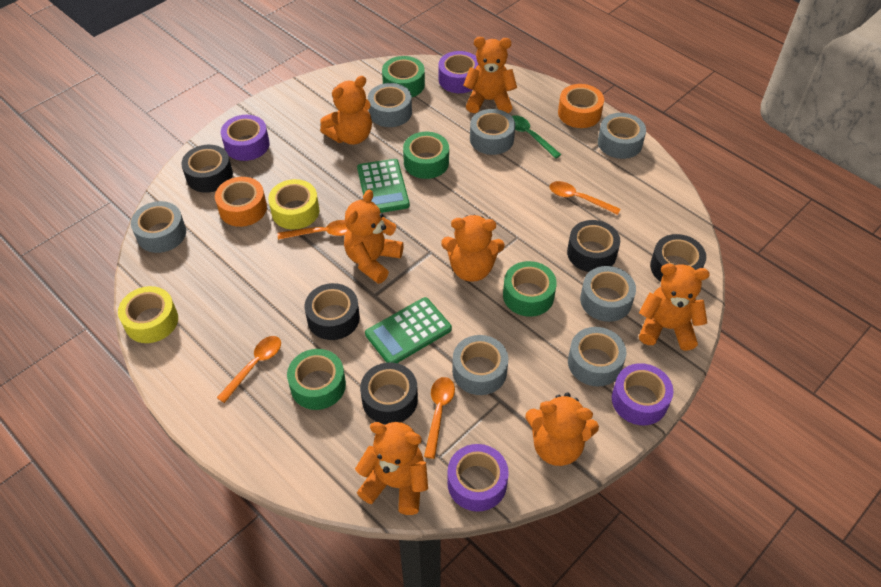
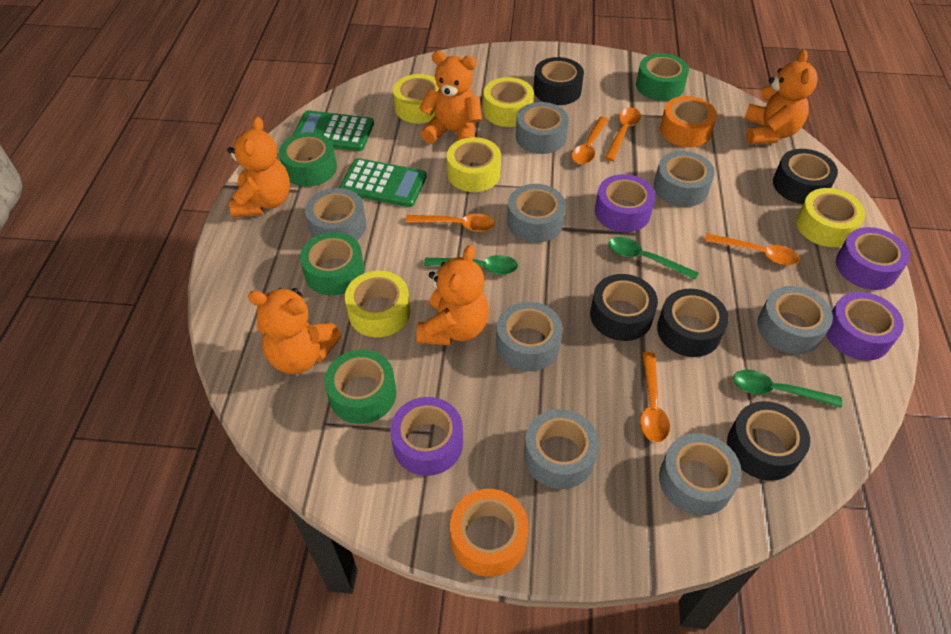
green spoon: [512,115,561,159] = 1 -> [424,255,518,275] [608,237,698,280] [733,370,842,408] = 3
grey tape: [131,201,186,253] [368,83,412,127] [452,335,508,395] [470,109,515,155] [568,327,626,386] [580,266,636,322] [598,113,646,159] = 7 -> [305,188,366,241] [496,302,563,371] [507,184,566,243] [516,102,569,154] [524,409,599,489] [654,151,715,207] [659,433,742,516] [757,286,833,354] = 8
orange spoon: [217,336,281,403] [278,220,348,240] [424,377,455,459] [549,181,621,215] = 4 -> [405,214,495,232] [572,117,609,165] [605,108,641,161] [640,352,670,442] [704,233,800,265] = 5
orange teddy bear: [320,76,372,145] [344,190,404,284] [355,422,428,515] [441,215,504,282] [463,37,517,113] [525,392,599,466] [639,264,710,351] = 7 -> [227,117,290,218] [248,288,342,374] [417,245,489,346] [419,51,482,144] [744,50,818,145] = 5
yellow tape: [118,286,178,343] [268,179,319,230] = 2 -> [345,271,410,337] [393,74,439,124] [447,137,501,192] [483,77,534,127] [796,188,865,247] = 5

